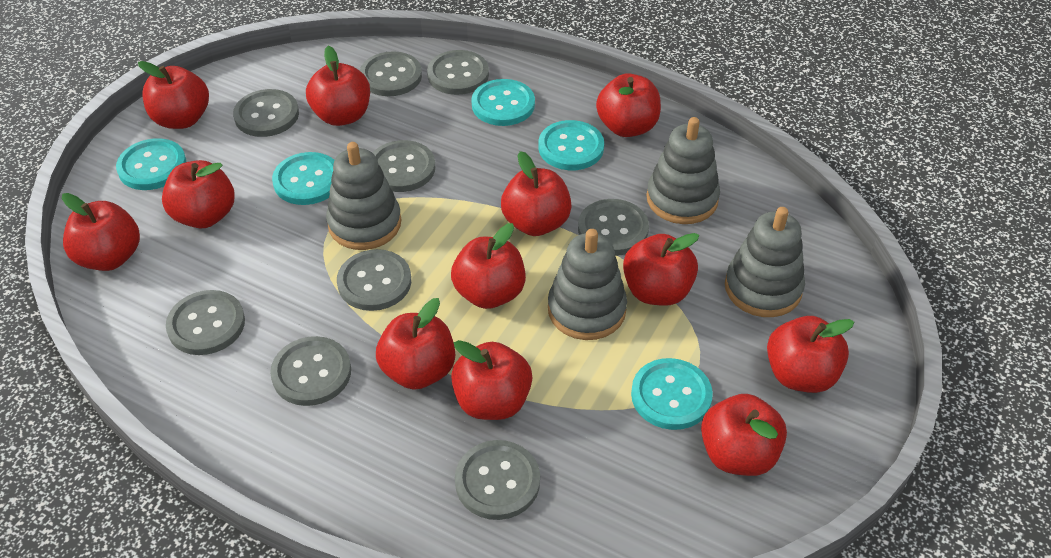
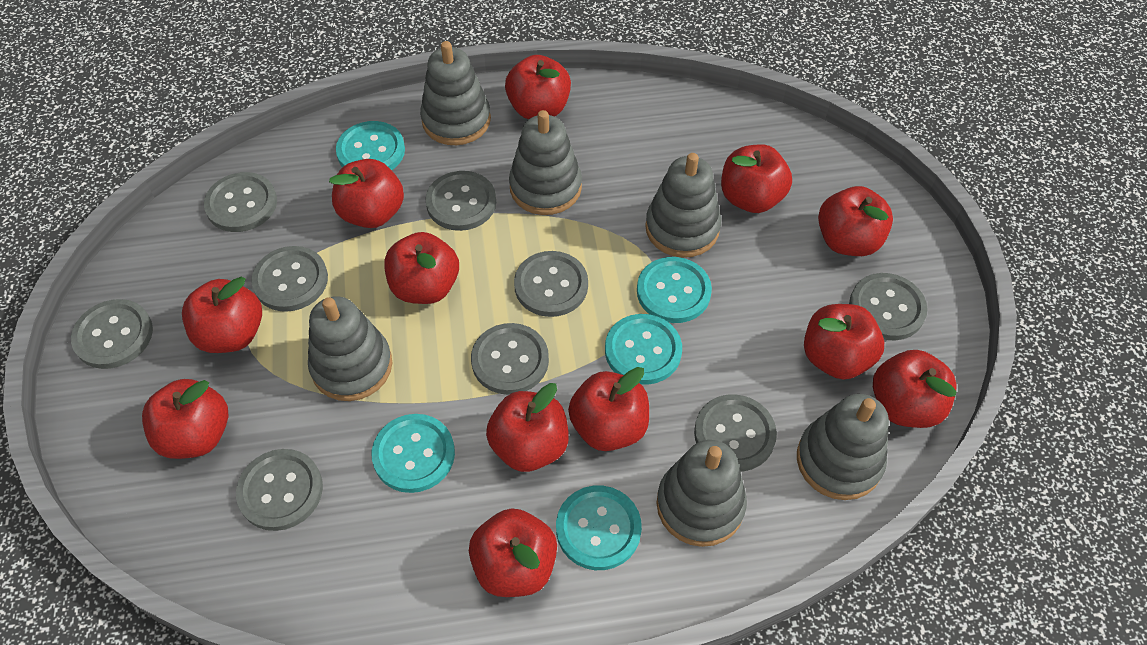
grey stacking toy: [326,142,401,250] [548,229,627,340] [646,117,720,224] [725,207,805,317] = 4 -> [308,296,392,401] [420,41,491,145] [509,110,582,215] [645,153,721,258] [657,440,747,547] [797,394,889,500] = 6

